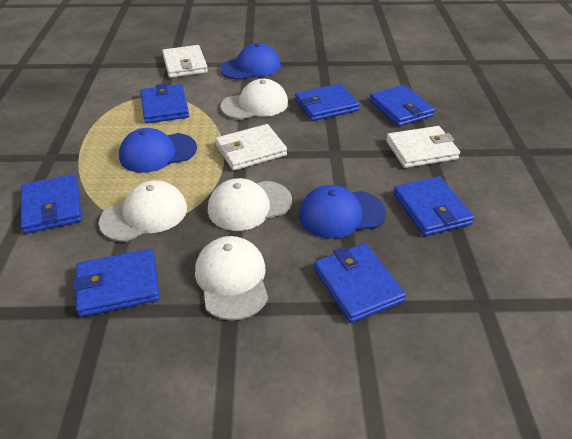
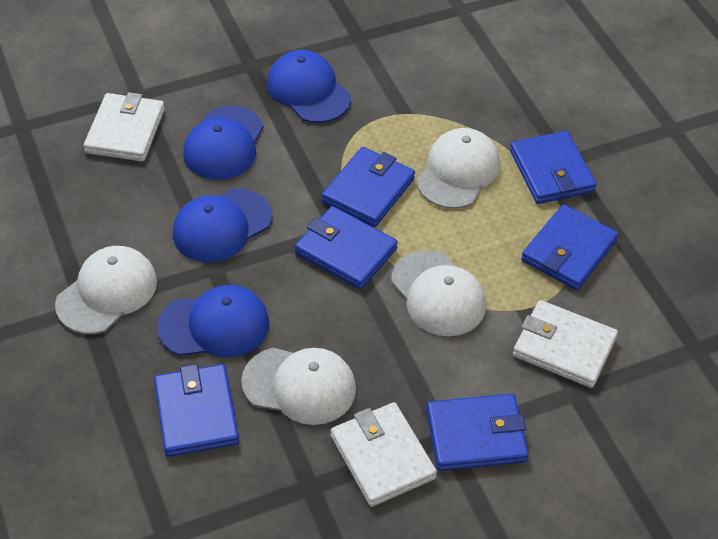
blue cap: [119,128,197,173] [220,43,281,80] [299,185,386,239] = 3 -> [157,285,269,357] [173,188,272,262] [183,106,264,180] [267,50,351,123] = 4
blue wallet: [21,174,82,234] [73,249,160,317] [140,84,189,123] [295,84,360,121] [314,243,406,323] [369,85,435,126] [393,176,474,236] = 7 -> [154,364,239,457] [295,206,398,289] [322,147,415,227] [426,394,529,471] [510,131,596,204] [521,204,619,290] = 6

